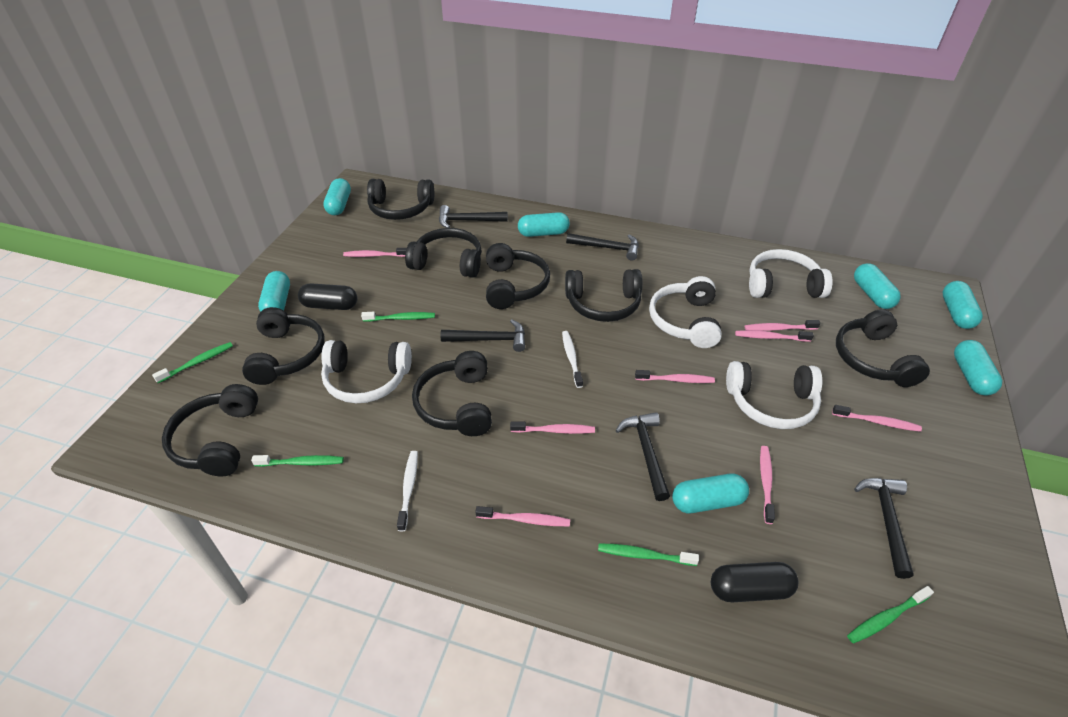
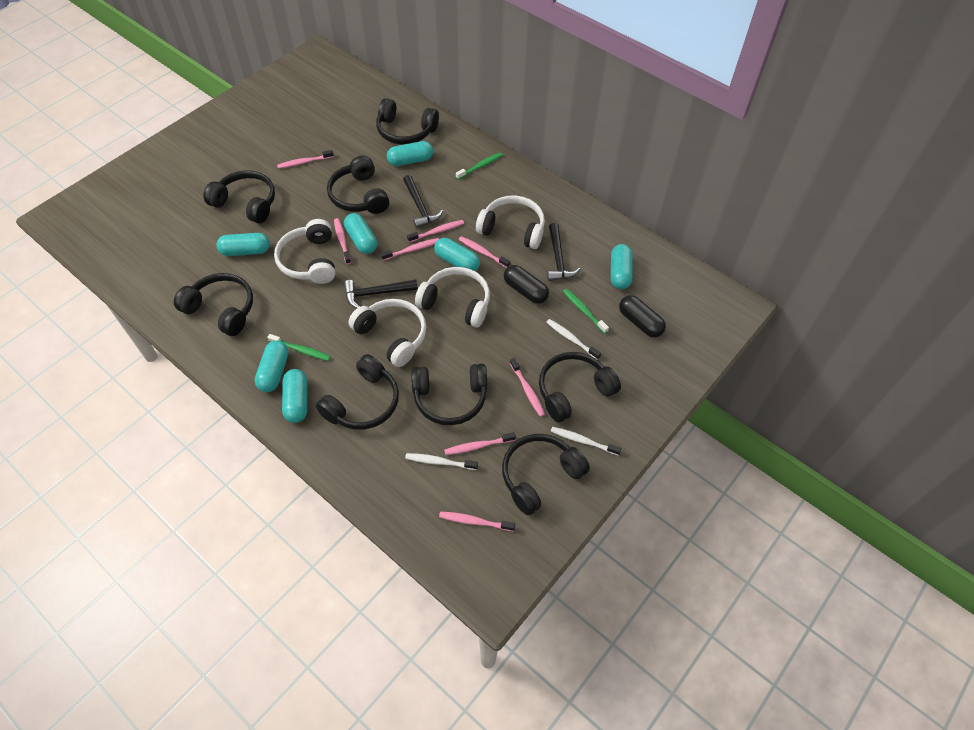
black hammer: [439,205,508,228] [440,319,525,352] [566,233,639,260] [616,412,670,501] [854,478,914,579] = 5 -> [344,279,418,308] [403,175,443,228] [547,223,580,281] = 3
green toothbrush: [152,342,233,383] [251,455,344,467] [361,312,435,322] [598,543,699,566] [847,586,934,643] = 5 -> [267,334,331,361] [456,152,503,180] [563,289,609,334] = 3
white toothbrush: [397,451,418,532] [562,331,583,388] = 2 -> [405,453,478,470] [546,319,601,360] [550,427,621,456] = 3

